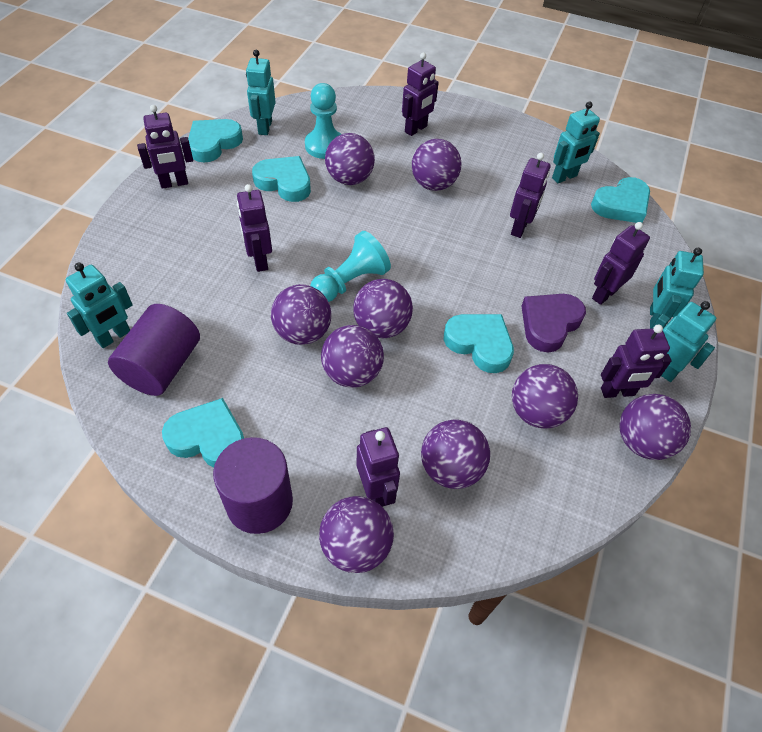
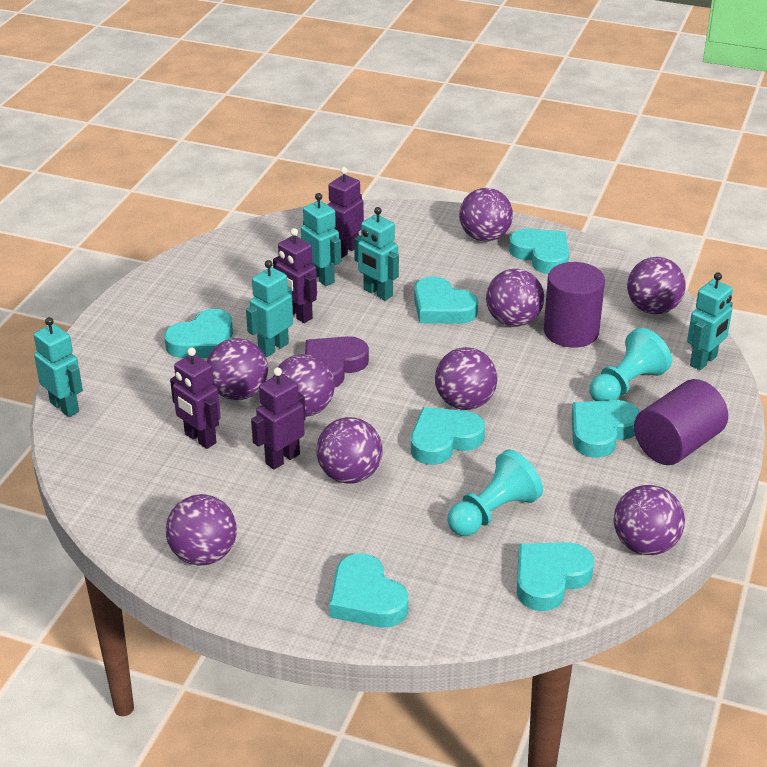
purple robot: [137,105,193,189] [237,184,272,272] [357,427,400,507] [402,52,439,136] [510,153,551,238] [592,222,650,305] [601,325,672,398] = 7 -> [170,348,221,449] [251,367,306,470] [273,228,317,323] [327,167,364,259] = 4
turquoise heart: [162,398,244,468] [188,119,243,163] [252,156,311,202] [443,314,514,373] [591,177,650,223] = 5 -> [164,309,233,358] [329,553,408,627] [411,407,485,465] [414,276,478,324] [509,229,569,274] [517,542,594,611] [572,400,640,458] = 7

